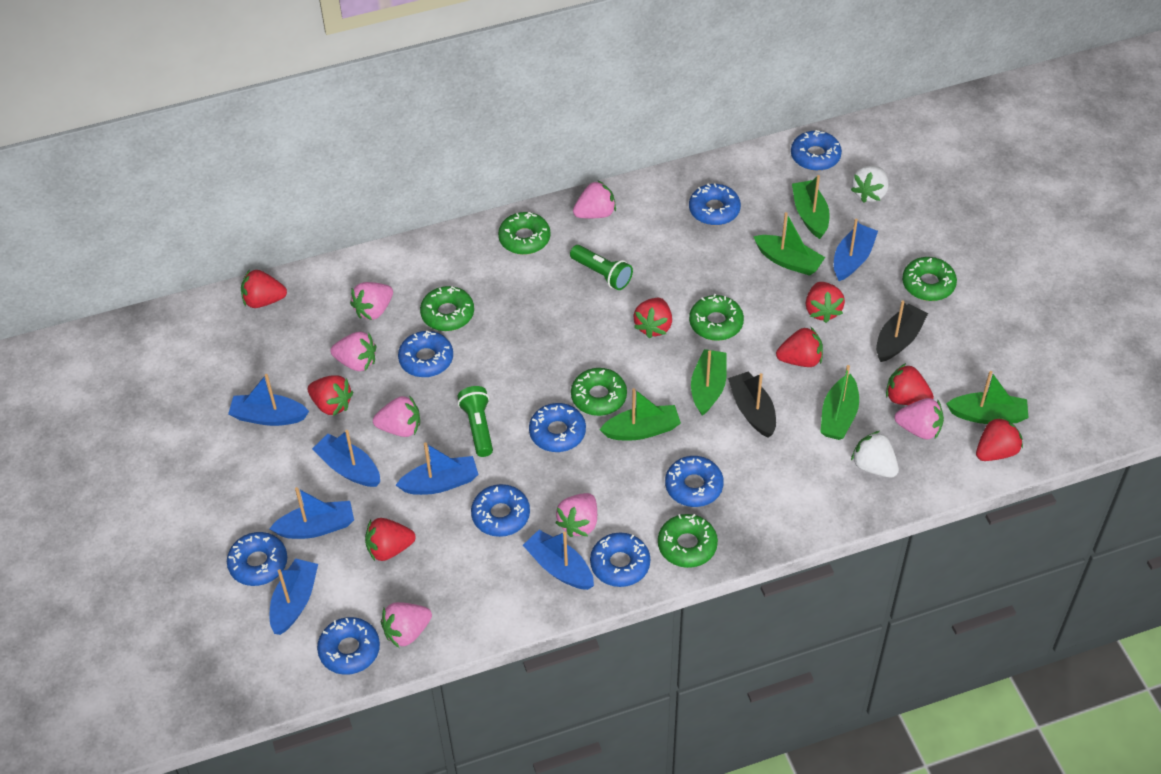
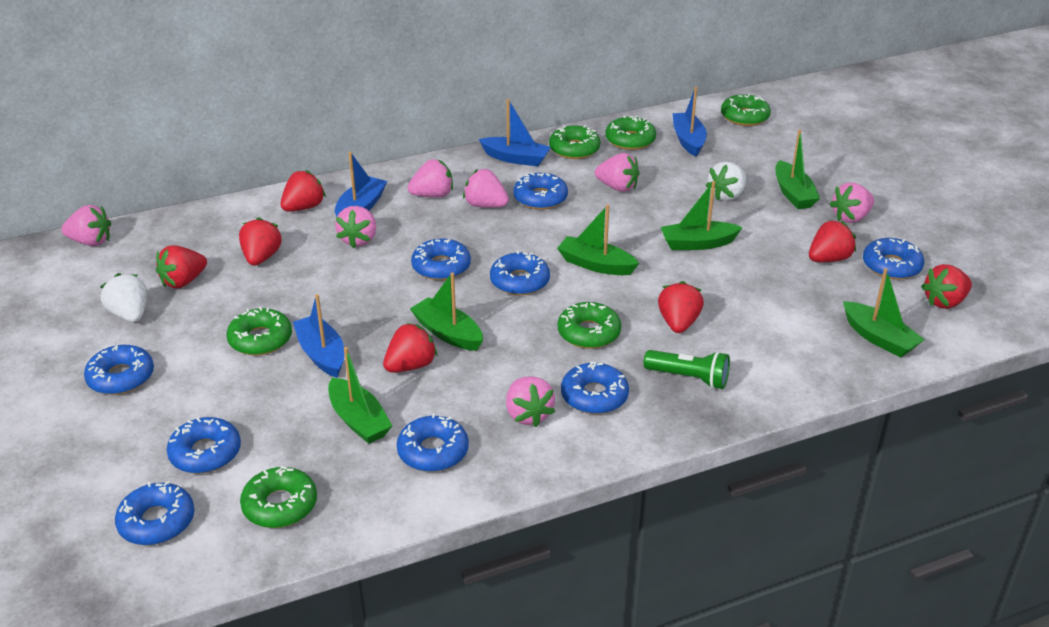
black boat: [728,371,776,438] [876,300,928,362] = 2 -> none = 0
blue boat: [228,374,309,426] [269,487,354,539] [270,558,318,635] [312,430,380,487] [396,442,479,495] [523,530,594,590] [834,219,878,281] = 7 -> [293,294,344,378] [335,152,387,217] [479,99,551,166] [673,87,707,157] = 4
green flashlight: [458,386,493,457] [570,245,633,290] = 2 -> [644,350,730,389] = 1
red strawberry: [241,270,287,308] [308,375,353,416] [365,518,416,561] [633,298,672,338] [776,326,823,367] [806,282,845,323] [886,363,934,405] [976,416,1023,461] = 8 -> [156,245,207,288] [239,217,282,266] [281,170,326,212] [383,323,437,373] [658,281,704,333] [809,220,856,262] [921,264,972,309] = 7

